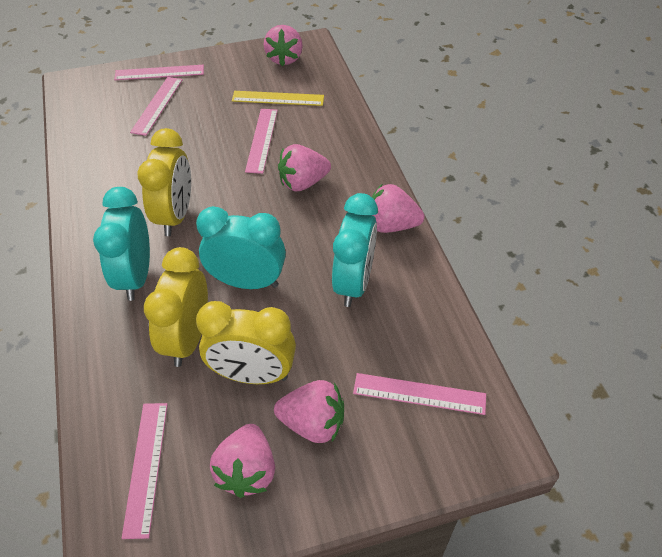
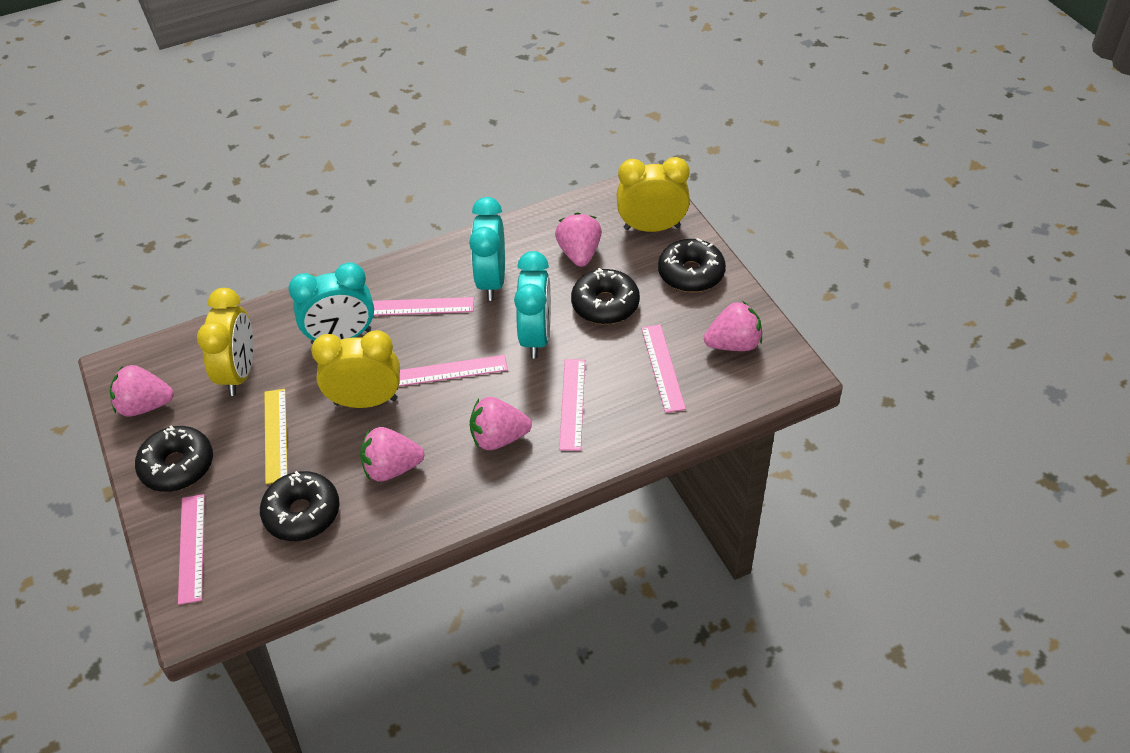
black donut: none = 0 -> [135,426,213,492] [260,471,340,541] [571,268,640,324] [658,238,726,292] = 4

